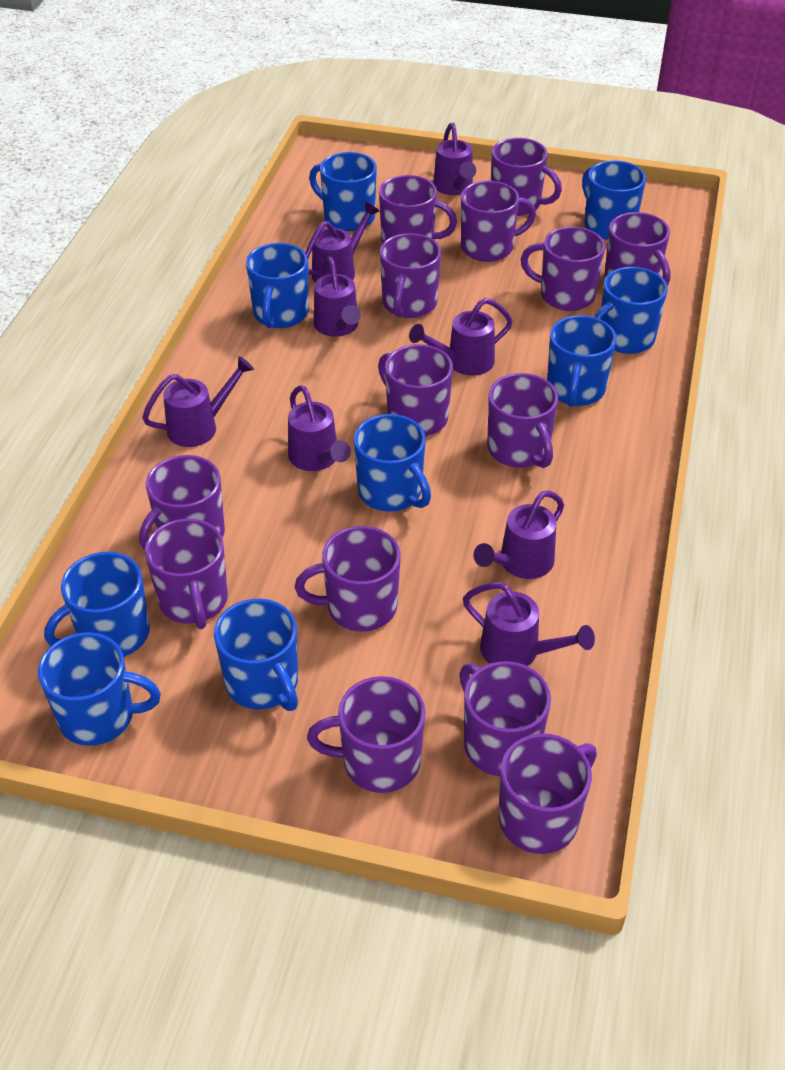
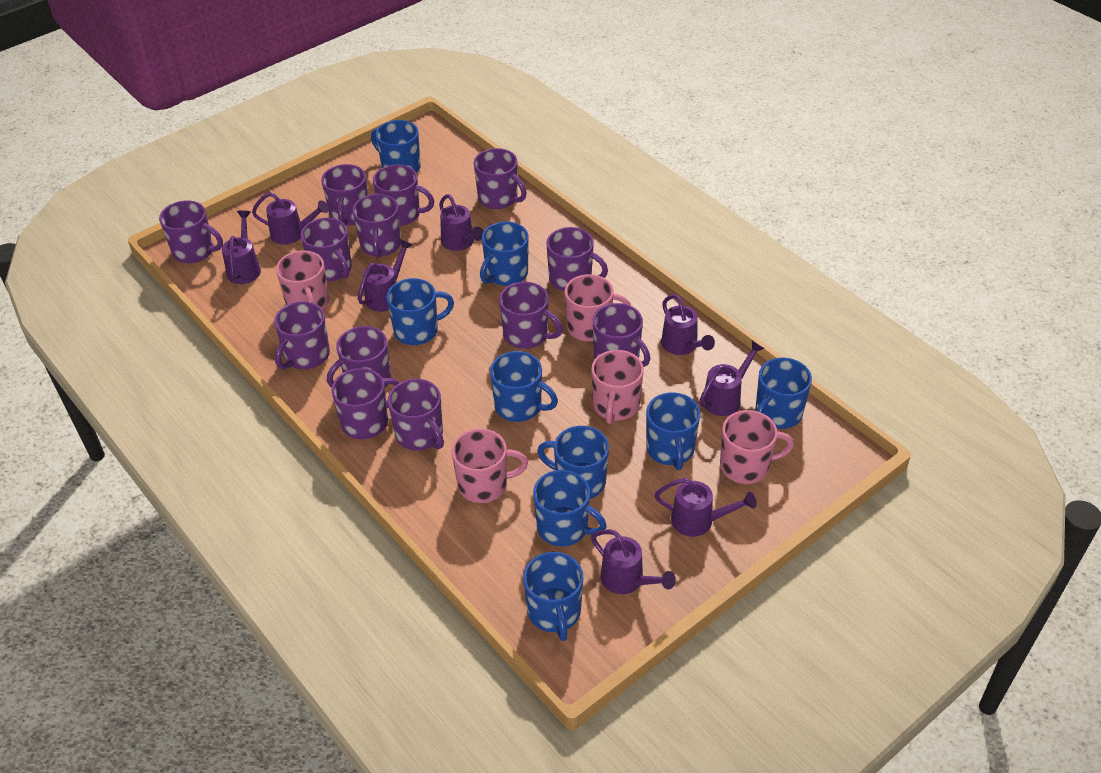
pink mug: none = 0 -> [276,250,329,310] [452,429,528,503] [565,274,631,341] [591,350,644,424] [720,410,794,484] = 5
purple mug: [139,455,225,550] [145,518,228,629] [295,526,401,632] [307,676,426,793] [378,344,453,436] [379,175,457,244] [380,233,441,318] [460,661,551,776] [461,181,536,262] [487,373,558,468] [491,138,562,216] [499,733,597,854] [521,227,605,311] [604,212,670,286] = 14 -> [159,200,223,263] [274,301,330,370] [300,218,352,282] [321,164,368,226] [327,326,391,388] [331,368,400,439] [353,194,401,258] [373,164,434,226] [388,379,444,451] [474,148,527,209] [499,282,563,349] [546,227,608,291] [593,303,650,367] = 13

